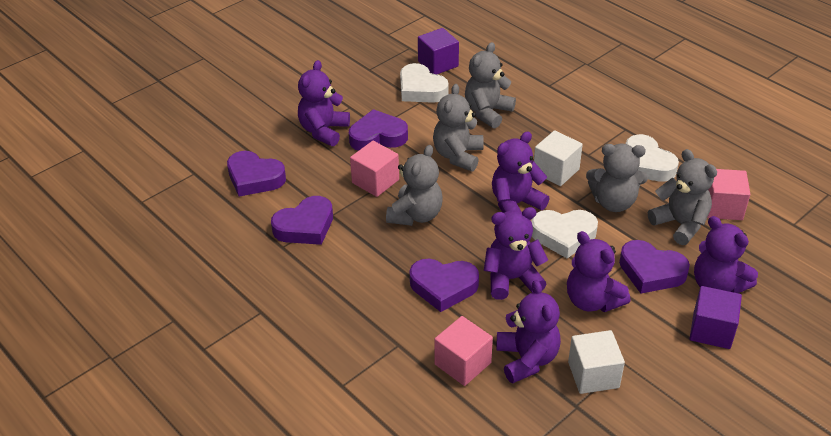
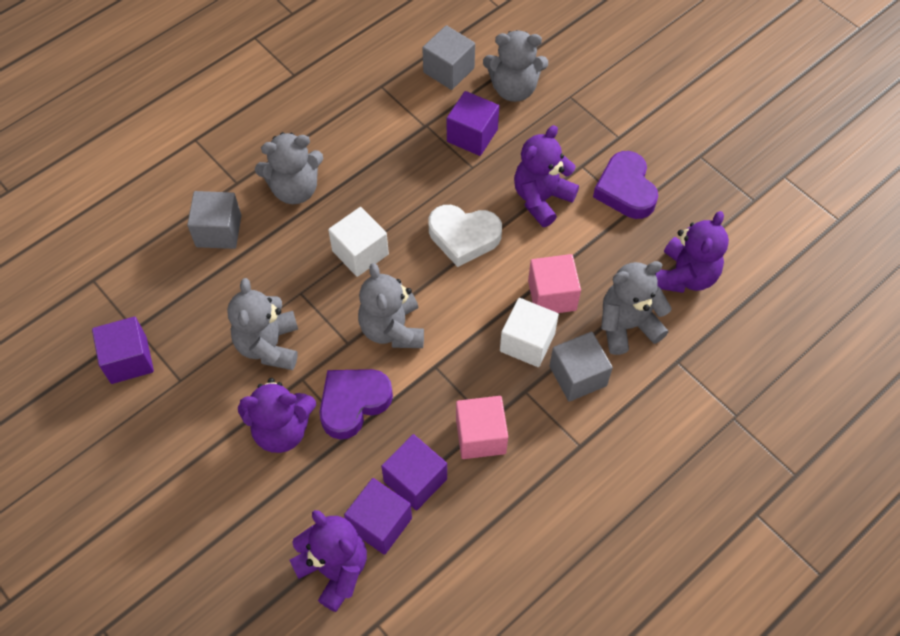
grey cube: none = 0 -> [187,191,241,249] [422,25,475,90] [550,332,613,402] = 3
pink cube: [350,141,399,197] [434,316,493,386] [707,169,750,220] = 3 -> [456,396,508,459] [528,254,581,313] = 2
purple cube: [418,28,459,74] [689,286,742,349] = 2 -> [92,317,154,384] [344,478,412,555] [381,434,447,511] [447,91,499,156] = 4
purple heart: [227,151,286,196] [271,196,333,245] [349,109,408,151] [410,259,479,312] [619,240,690,293] = 5 -> [319,369,393,440] [593,151,658,219] = 2
purple teddy bear: [298,60,350,146] [484,207,548,300] [492,131,550,213] [497,280,561,383] [567,231,630,312] [694,216,758,293] = 6 -> [238,378,316,453] [290,510,367,612] [514,125,579,227] [655,211,729,293] = 4
white heart: [400,63,449,103] [531,210,598,258] [626,134,679,182] = 3 -> [429,205,502,267] = 1

